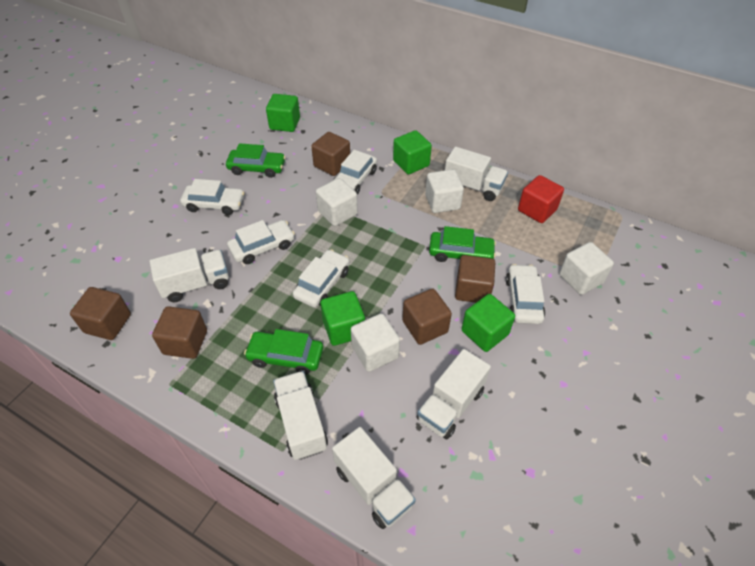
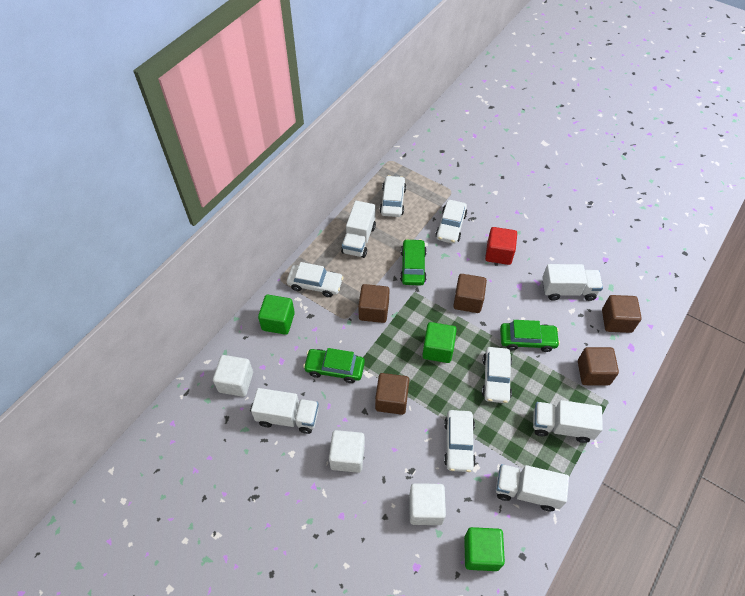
green cube: [266,94,300,132] [320,291,365,346] [393,130,432,174] [462,294,515,352] = 4 -> [258,295,295,335] [422,322,457,363] [464,527,505,571] = 3
white cube: [316,178,358,226] [351,313,400,372] [425,169,464,213] [559,242,614,295] = 4 -> [213,355,253,397] [329,430,365,473] [409,483,446,525] = 3

